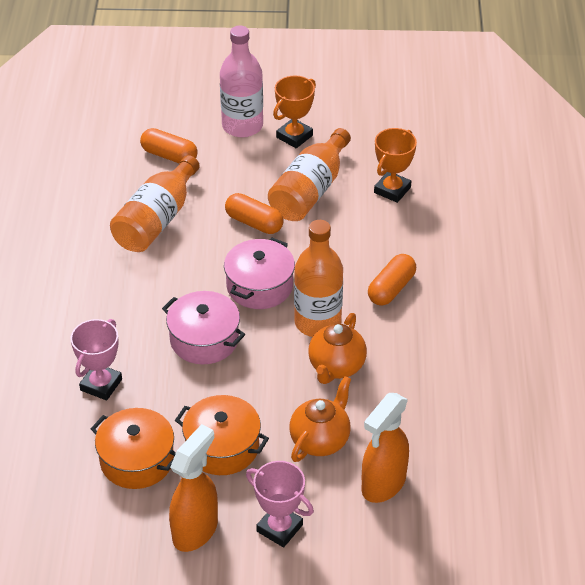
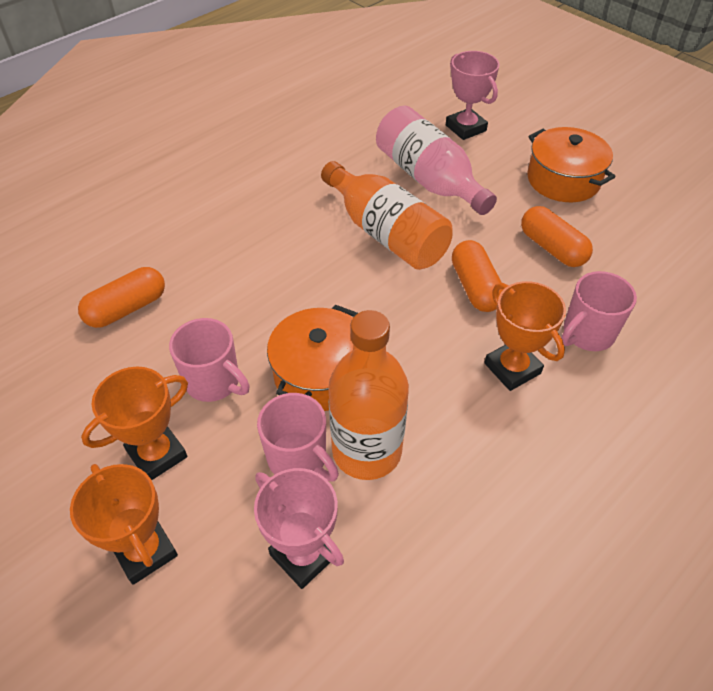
orange bottle: [110,155,200,252] [268,128,351,221] [294,220,343,337] = 3 -> [321,161,453,270] [328,310,409,480] = 2
orange spray bottle: [169,424,218,552] [362,393,409,503] = 2 -> none = 0
orange teapot: [289,376,351,462] [308,313,367,384] = 2 -> none = 0
orange trophy: [273,75,316,148] [374,128,417,203] = 2 -> [70,464,178,585] [81,367,188,480] [484,281,566,391] = 3
pink mug: none = 0 -> [169,318,250,402] [257,393,339,481] [561,271,637,351] = 3
pink pot: [162,291,245,364] [224,238,295,309] = 2 -> none = 0

